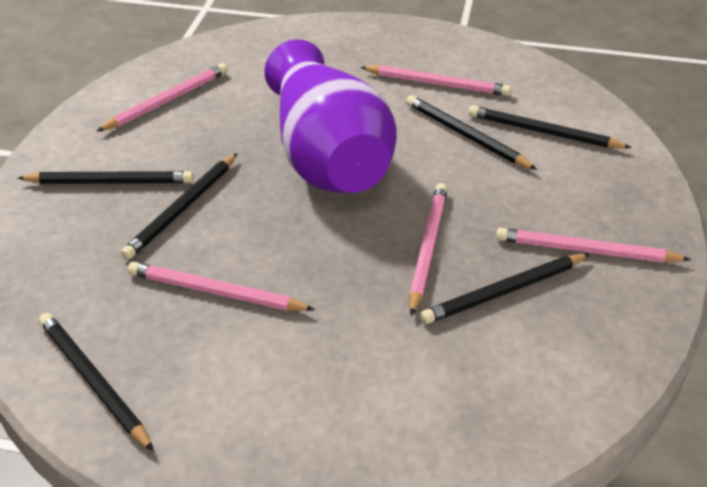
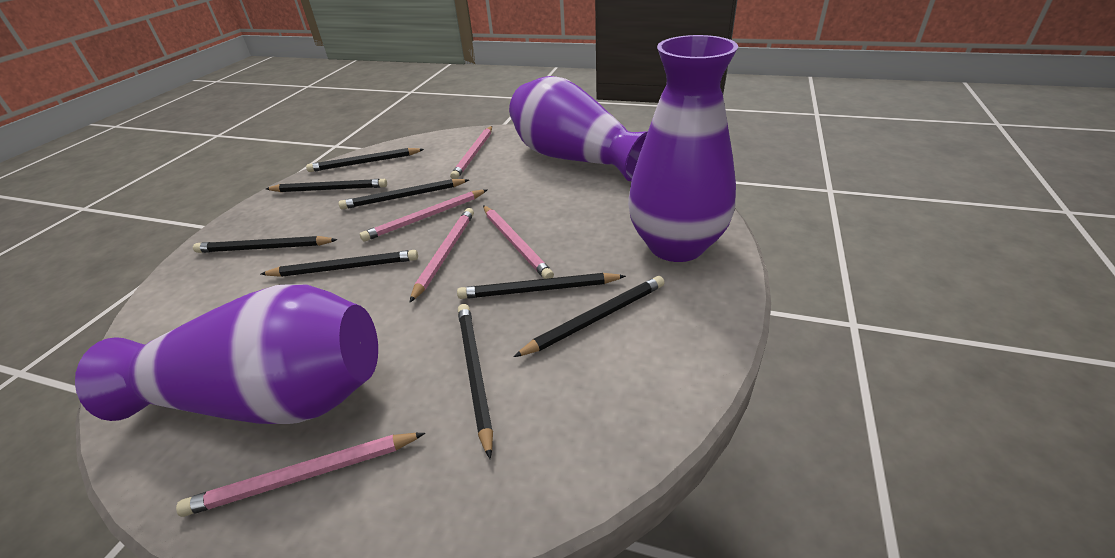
black pencil: [18,171,194,184] [39,313,154,452] [121,153,238,260] [406,95,537,170] [420,254,590,324] [469,105,632,149] = 6 -> [193,236,338,253] [261,250,418,277] [266,179,387,192] [306,148,424,172] [339,179,469,210] [457,273,626,299] [458,304,493,459] [514,276,664,357] = 8
purple vase: [264,40,397,193] = 1 -> [75,285,378,424] [509,76,648,181] [628,35,738,262] = 3

